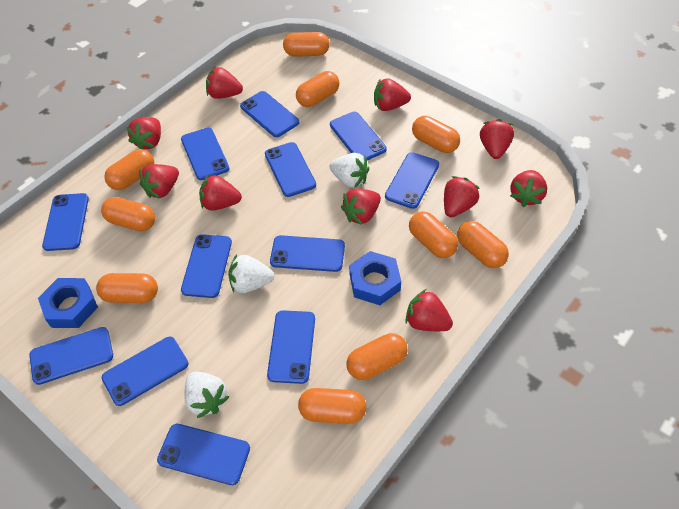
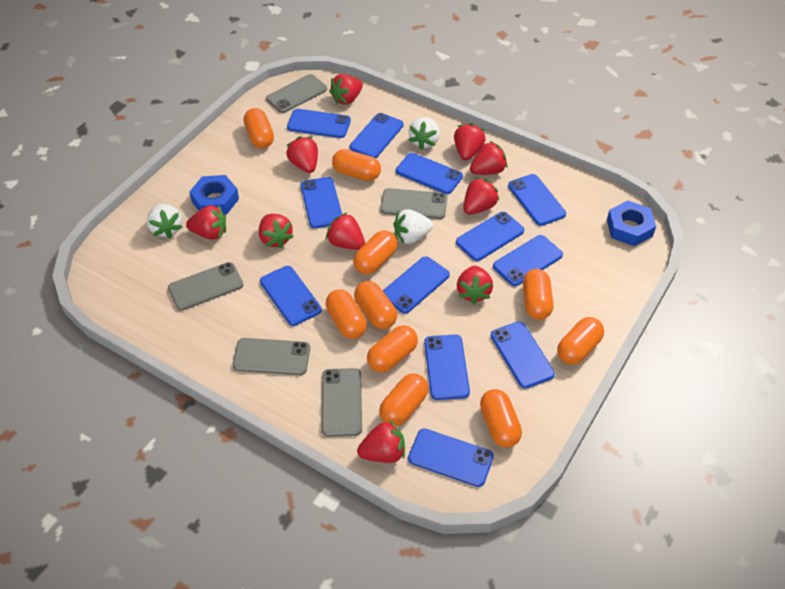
grey phone: none = 0 -> [168,262,244,311] [233,338,310,375] [266,74,327,113] [322,368,362,437] [380,188,447,219] = 5

